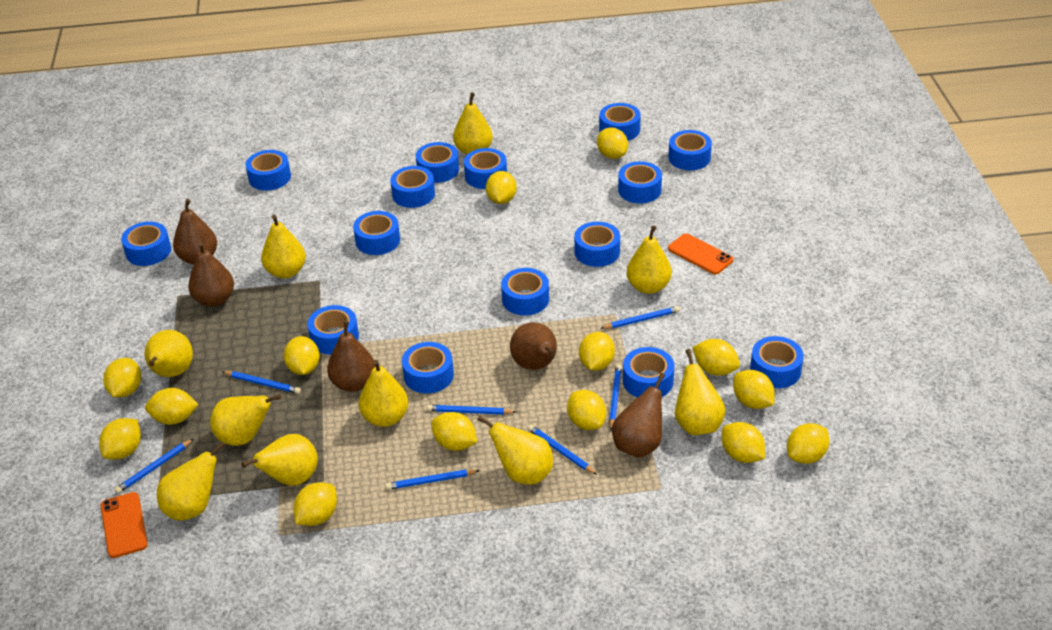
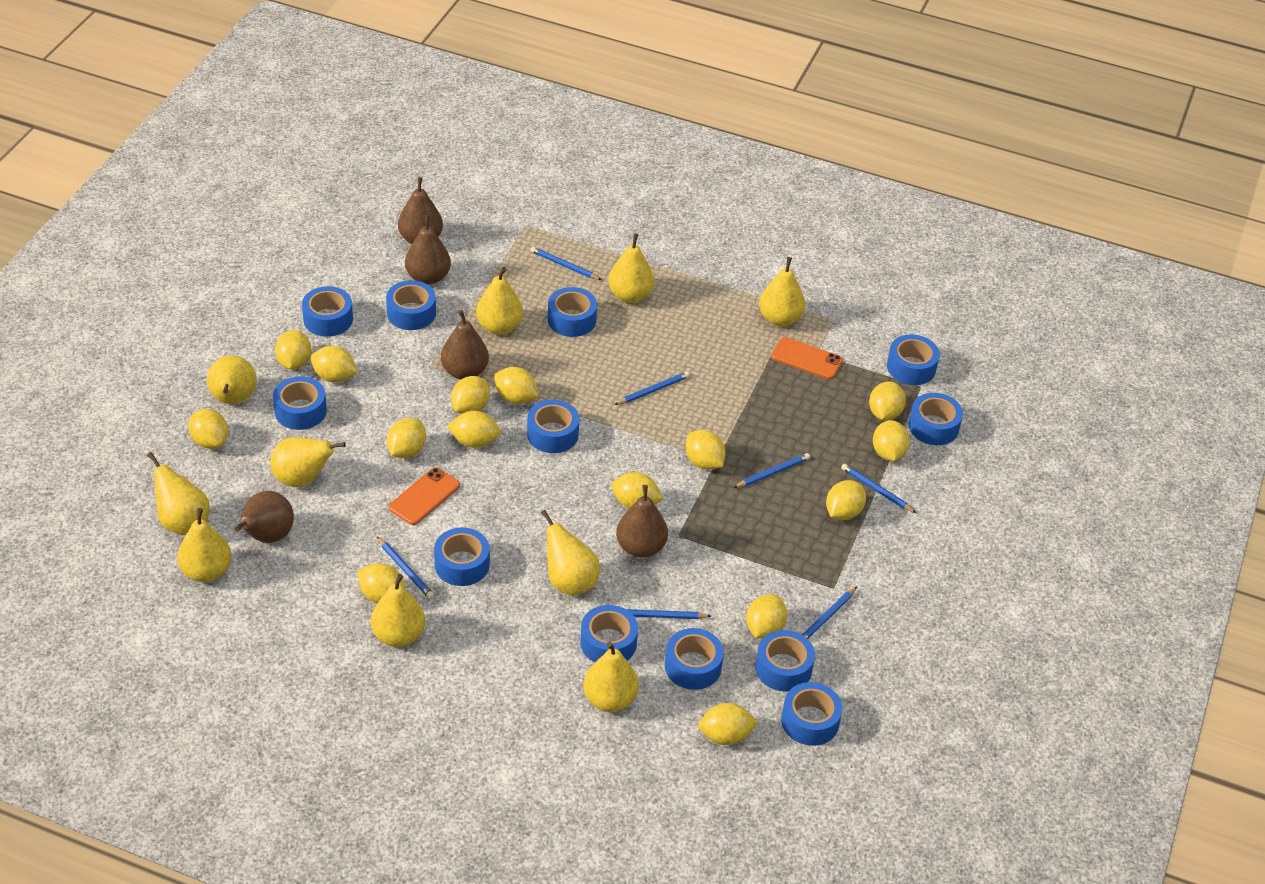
blue tape: [121,222,171,266] [245,150,291,191] [307,305,359,355] [353,211,400,255] [390,166,435,208] [402,342,454,394] [416,142,459,183] [464,148,507,189] [501,268,549,316] [574,222,620,267] [599,103,641,141] [618,161,662,203] [623,347,674,398] [668,130,712,170] [750,336,804,388] = 15 -> [273,376,327,430] [302,286,353,337] [386,280,436,330] [434,528,490,586] [527,400,579,453] [548,287,597,337] [580,605,638,663] [665,628,724,690] [755,630,815,692] [781,682,843,746] [887,335,940,385] [909,393,963,445] = 12
yellow lemon: [99,418,141,459] [103,358,141,397] [145,388,199,425] [284,336,320,375] [293,482,337,526] [431,412,477,451] [486,171,517,204] [567,390,606,430] [579,332,615,371] [597,127,628,159] [692,339,740,375] [722,422,765,463] [733,370,775,409] [787,423,829,464] = 14 -> [188,409,228,449] [275,330,311,369] [310,346,358,382] [357,563,405,604] [387,418,426,458] [447,411,500,448] [451,376,490,414] [494,367,539,404] [611,472,664,509] [686,430,725,470] [698,703,758,745] [746,594,787,638] [826,480,866,520] [869,382,906,421] [873,420,910,461] = 15

